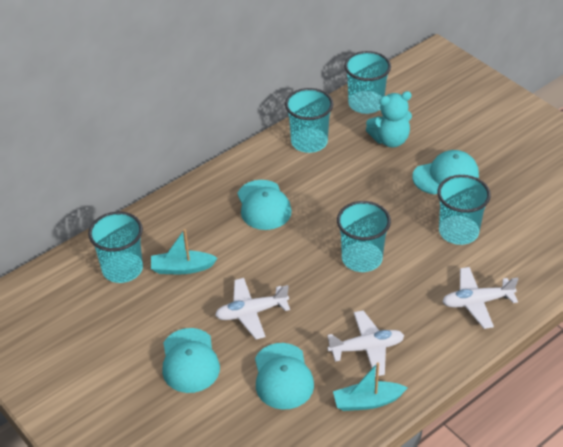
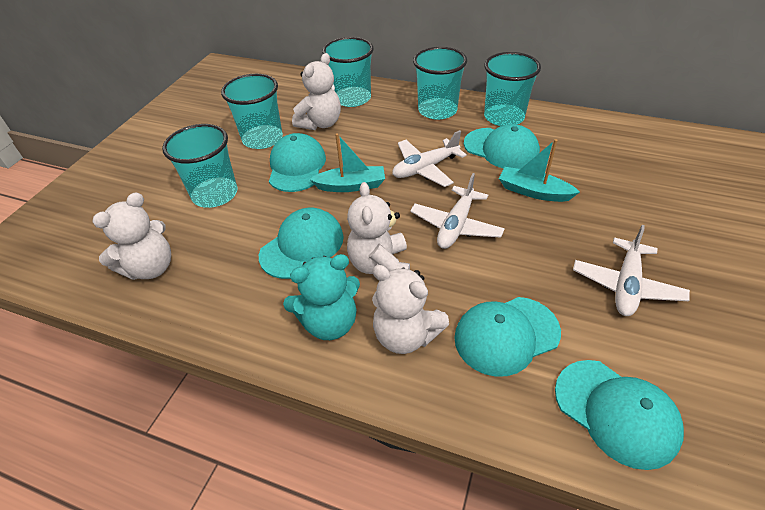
turquoise cap: [162,328,220,393] [237,180,292,230] [255,343,314,409] [413,150,479,194] = 4 -> [259,208,344,279] [269,133,326,192] [454,297,561,377] [464,124,540,169] [555,360,684,470] = 5
white teddy bear: none = 0 -> [92,192,171,280] [292,53,341,130] [347,182,410,274] [372,265,449,354] = 4

